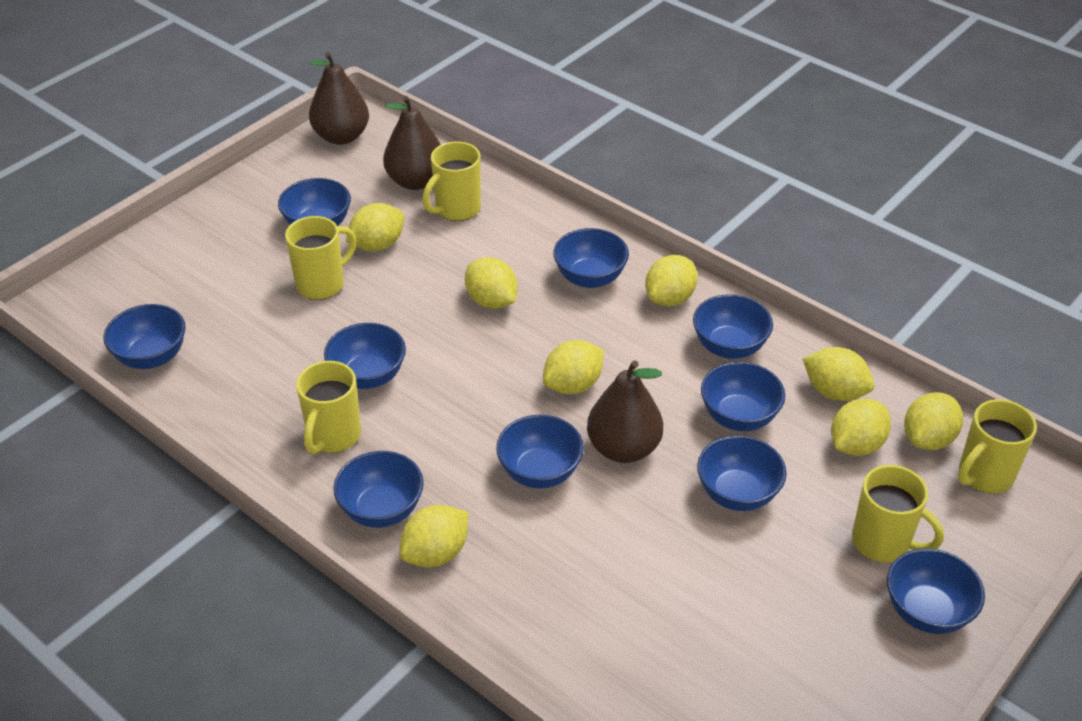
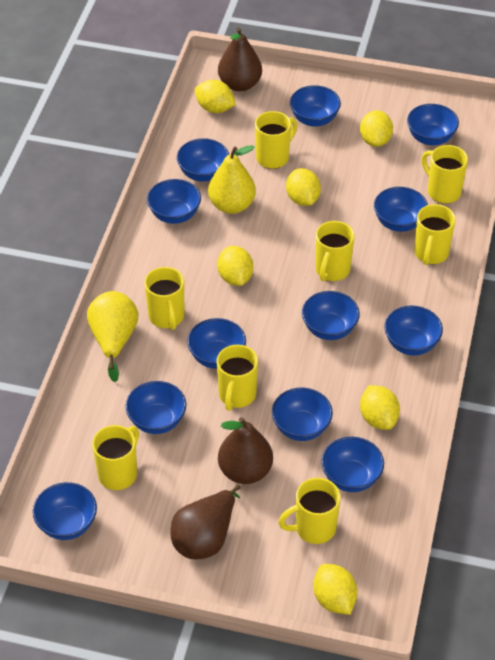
blue bowl: [103,304,186,369] [278,178,351,226] [324,323,406,389] [333,451,424,528] [496,415,584,489] [553,228,629,288] [693,294,773,359] [697,435,787,511] [701,362,785,431] [887,548,985,634] = 10 -> [33,482,97,540] [126,381,186,434] [147,179,201,224] [177,138,229,182] [187,318,246,369] [272,388,333,441] [290,85,341,127] [302,291,360,340] [322,437,384,492] [374,187,428,232] [384,306,443,356] [407,104,459,145] = 12
yellow lemon: [346,203,404,252] [399,505,469,567] [465,257,518,309] [543,340,604,394] [645,255,698,306] [803,347,874,401] [831,398,891,456] [904,392,963,450] = 8 -> [195,80,236,113] [217,246,253,286] [286,168,321,206] [313,564,358,615] [360,110,393,147] [360,385,400,430] = 6
yellow mug: [285,216,356,300] [296,361,361,454] [422,142,481,221] [852,465,944,562] [958,399,1037,493] = 5 -> [92,425,139,490] [144,267,184,330] [216,345,258,411] [255,111,297,169] [278,478,341,544] [315,221,354,282] [414,204,456,265] [422,145,468,204] = 8
yellow pear: none = 0 -> [87,291,138,382] [208,145,256,214] = 2

